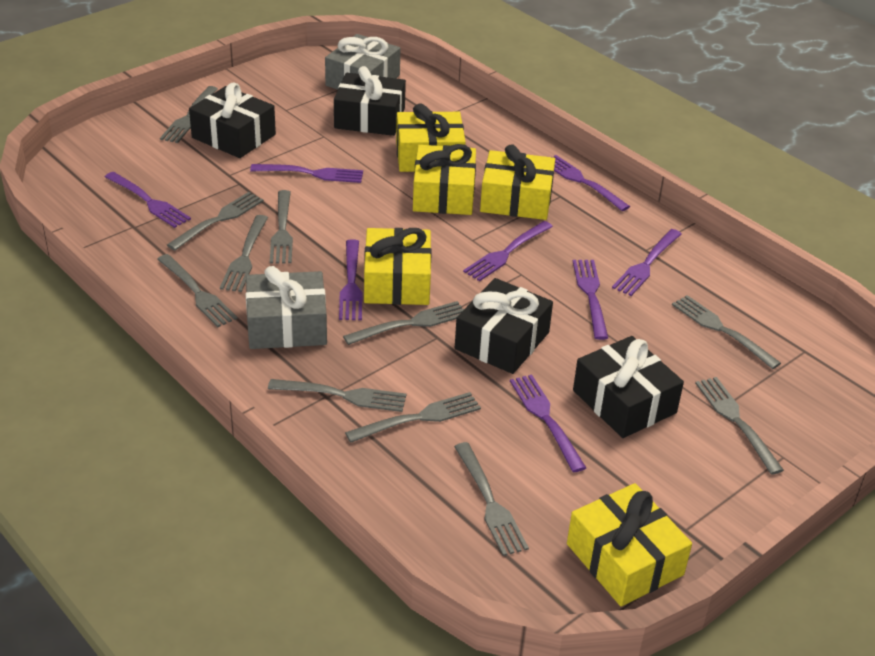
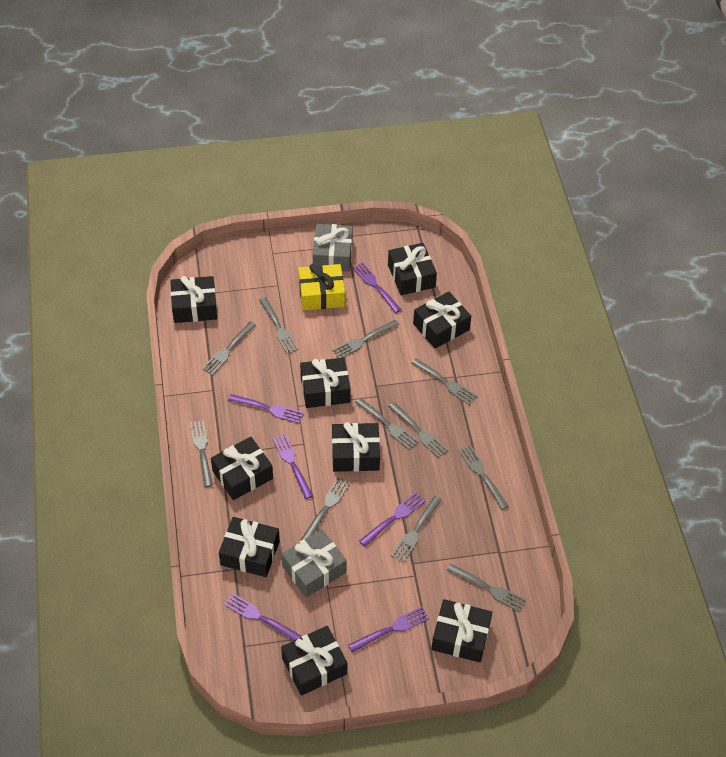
black gift: [189,83,276,158] [334,66,406,136] [455,278,553,374] [573,336,684,438] = 4 -> [170,276,217,323] [211,437,273,500] [219,517,280,577] [281,626,347,696] [300,358,351,408] [332,422,380,472] [388,243,437,295] [413,291,471,348] [431,599,492,663] = 9
purple fork: [105,172,191,228] [250,164,363,183] [339,239,363,320] [463,221,553,281] [510,374,586,472] [554,155,630,211] [573,260,608,340] [612,229,682,296] = 8 -> [225,593,302,641] [228,394,304,424] [272,434,313,499] [348,606,429,653] [352,262,401,313] [359,492,425,547] = 6
yellow gift: [364,228,432,305] [396,103,466,172] [413,144,476,215] [480,144,555,220] [567,483,692,606] = 5 -> [298,264,345,310] = 1

